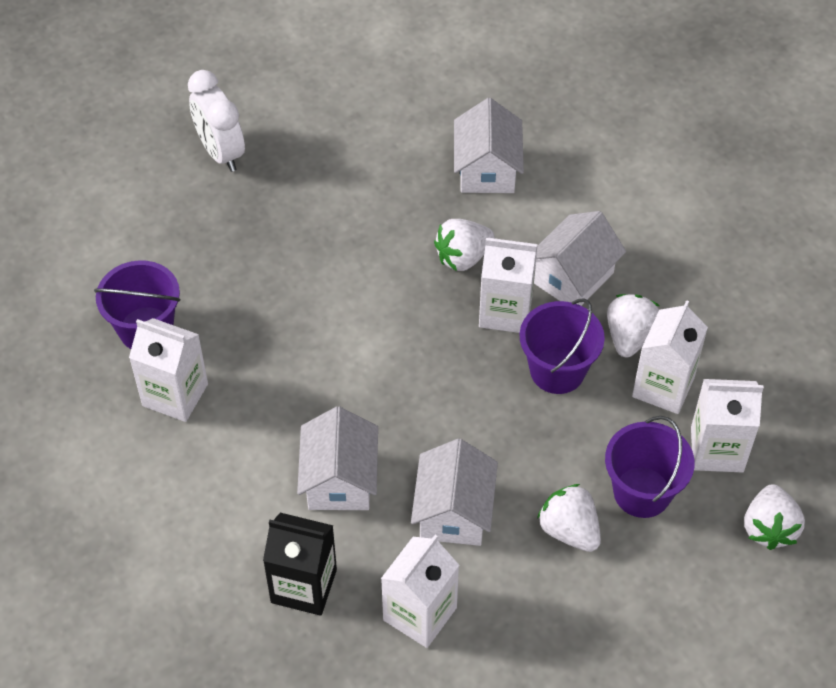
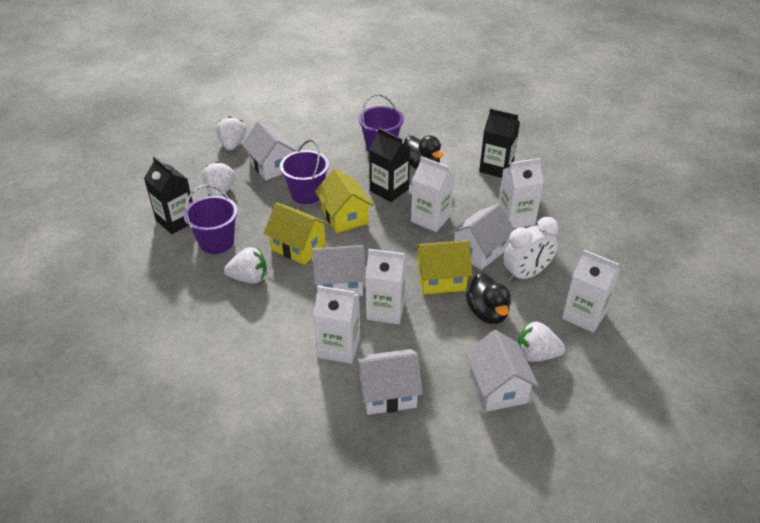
black carton: [263,513,337,616] = 1 -> [144,157,193,234] [369,128,411,202] [479,108,520,178] = 3
black duck: none = 0 -> [404,135,443,169] [466,273,511,324] = 2
white house: [297,406,378,510] [411,439,498,546] [454,98,524,193] [534,211,626,306] = 4 -> [242,121,297,180] [312,245,366,296] [355,349,423,415] [449,204,515,270] [466,330,539,412] = 5
yellow house: none = 0 -> [263,202,329,265] [315,168,374,233] [415,240,473,294] = 3

